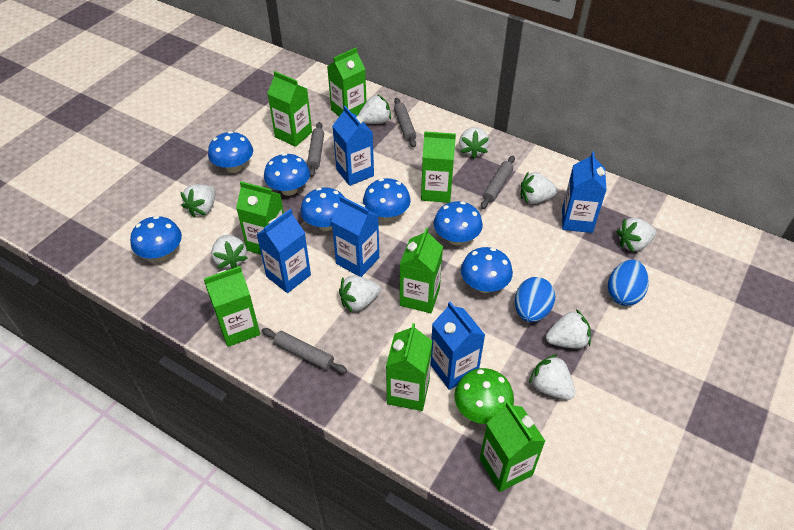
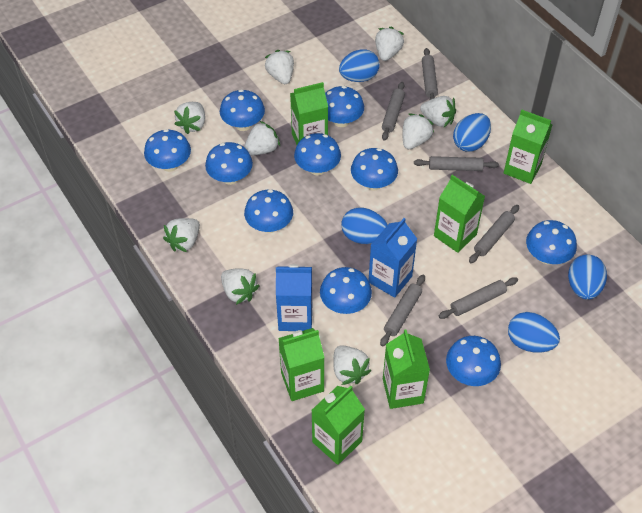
blue carton: [256,209,311,293] [331,196,379,277] [332,106,374,186] [431,302,485,390] [562,152,607,233] = 5 -> [276,264,312,331] [368,218,417,298] = 2
blue egg: [515,277,555,322] [608,260,649,306] = 2 -> [339,49,379,82] [341,208,388,244] [453,113,491,152] [508,312,560,353] [568,254,607,300] = 5
blue mushroom: [130,216,182,261] [208,131,253,173] [264,153,310,196] [301,187,344,231] [363,178,411,221] [433,201,483,245] [461,247,513,293] = 7 -> [144,129,191,172] [205,142,253,185] [220,89,265,131] [244,189,293,233] [294,133,341,175] [320,267,372,314] [325,86,364,127] [351,148,398,191] [446,336,501,386] [526,220,577,264] = 10
green carton: [204,266,260,347] [236,181,284,255] [267,71,312,147] [327,48,367,116] [386,323,432,411] [400,228,443,313] [421,131,456,203] [480,401,545,492] = 8 -> [278,328,325,401] [290,82,328,145] [311,386,365,465] [383,329,430,409] [434,175,485,253] [504,110,553,184] = 6
green mushroom: [454,368,514,424] = 1 -> none = 0
grey rolling pin: [262,328,347,373] [307,122,324,177] [394,98,416,147] [481,156,515,209] = 4 -> [380,275,425,346] [382,82,405,141] [414,156,499,171] [422,48,438,100] [439,277,518,319] [469,205,519,263] = 6

